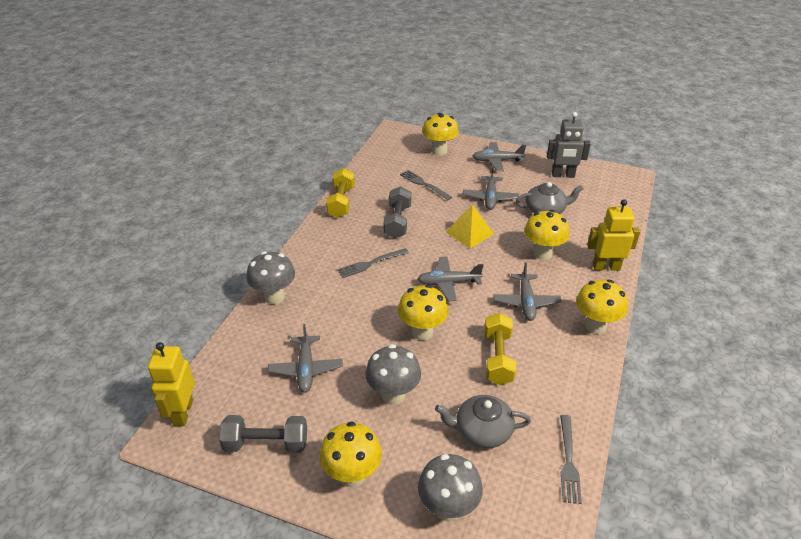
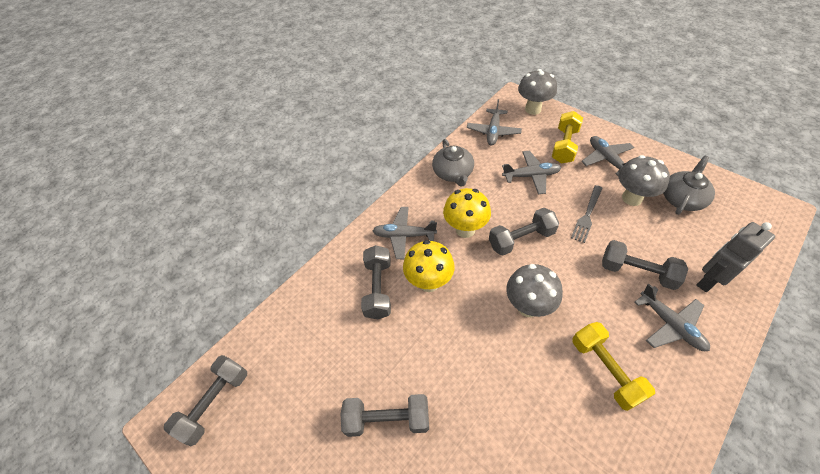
grey dumbbell: [219,415,307,453] [384,186,411,238] = 2 -> [164,355,247,446] [341,394,429,437] [361,245,391,319] [489,208,559,256] [602,240,688,290] = 5
grey fork: [337,248,409,278] [400,170,452,200] [560,415,582,504] = 3 -> [571,185,603,243] = 1
yellow mushroom: [320,421,382,488] [398,285,449,340] [422,113,459,156] [524,210,569,260] [576,280,628,334] = 5 -> [403,240,455,292] [443,188,491,238] = 2
yellow pyramid: [446,204,494,249] = 1 -> none = 0
yellow robot: [148,342,195,426] [587,199,640,271] = 2 -> none = 0

